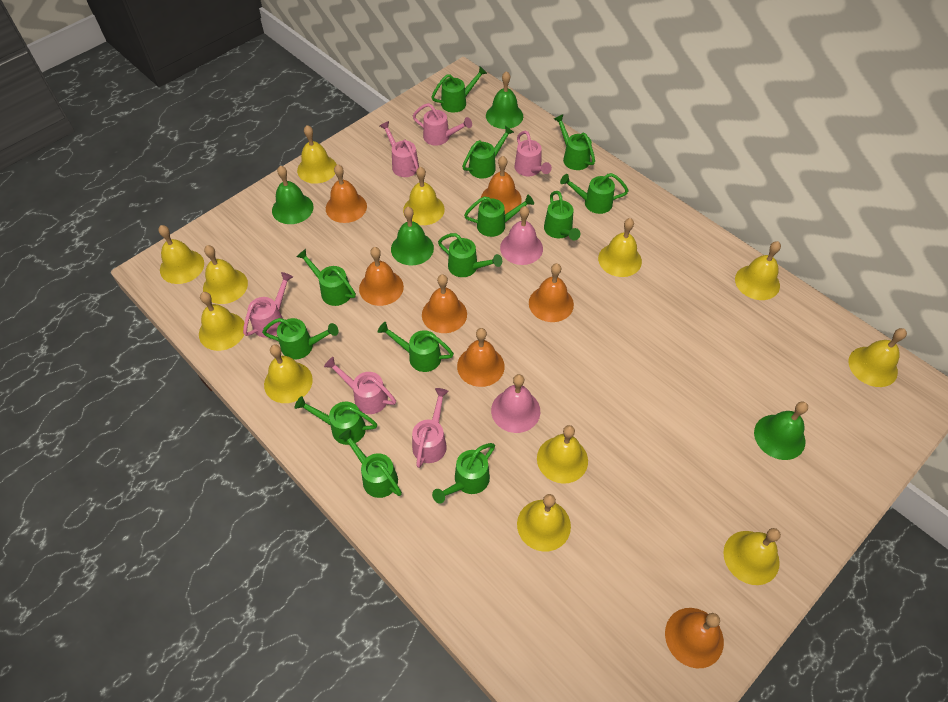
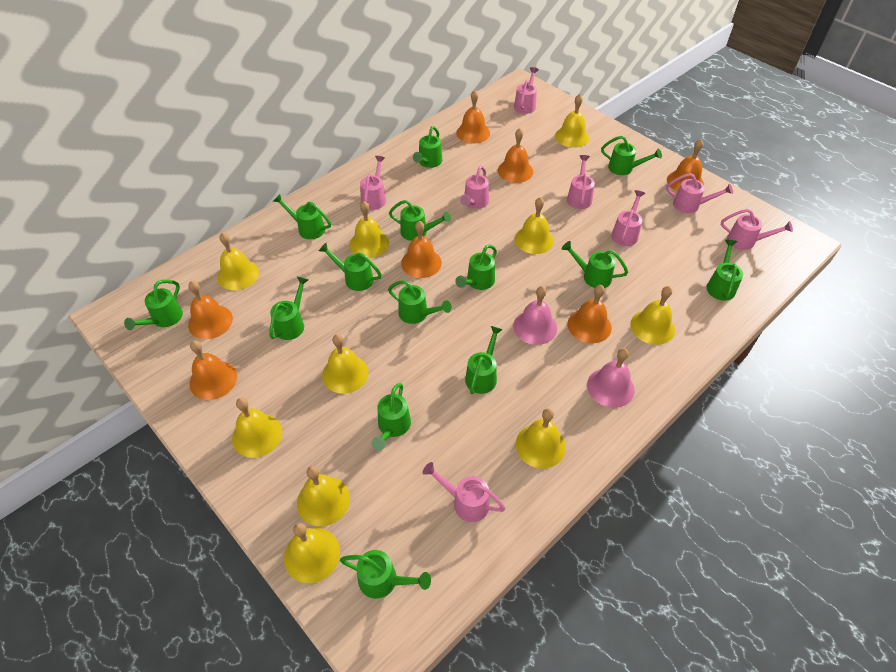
green bell: [272,166,314,224] [391,207,434,265] [486,71,523,129] [754,401,808,460] = 4 -> none = 0
green watering can: [262,318,339,360] [295,396,377,445] [296,249,356,306] [338,429,402,498] [378,322,454,372] [431,66,487,113] [432,443,495,504] [438,233,502,277] [462,126,514,179] [464,195,534,237] [544,191,580,240] [554,114,595,170] [560,173,629,214] = 13 -> [124,280,183,330] [269,276,308,340] [273,194,331,239] [319,243,382,291] [340,550,431,599] [372,383,411,450] [388,280,451,324] [389,200,451,241] [413,126,442,168] [455,245,497,290] [465,326,503,394] [562,241,628,288] [601,136,662,175] [706,240,743,301] = 14
pink watering can: [243,272,293,338] [324,357,396,414] [380,121,419,177] [412,388,449,468] [413,103,472,146] [514,131,552,176] = 6 -> [360,156,386,210] [422,462,505,522] [460,166,489,209] [514,67,539,114] [567,155,595,209] [611,190,645,246] [666,173,733,213] [721,209,793,250] = 8
yellow bell: [158,225,204,284] [199,292,244,351] [203,245,248,304] [264,345,313,403] [297,125,337,184] [403,167,445,225] [517,494,571,552] [537,425,588,484] [598,218,642,277] [723,528,781,585] [735,241,781,300] [849,328,907,387] = 12 -> [217,233,259,290] [232,398,282,458] [284,523,340,584] [297,466,350,527] [322,334,369,394] [350,201,389,258] [515,197,554,254] [516,408,566,469] [555,94,589,148] [630,286,675,345] = 10

